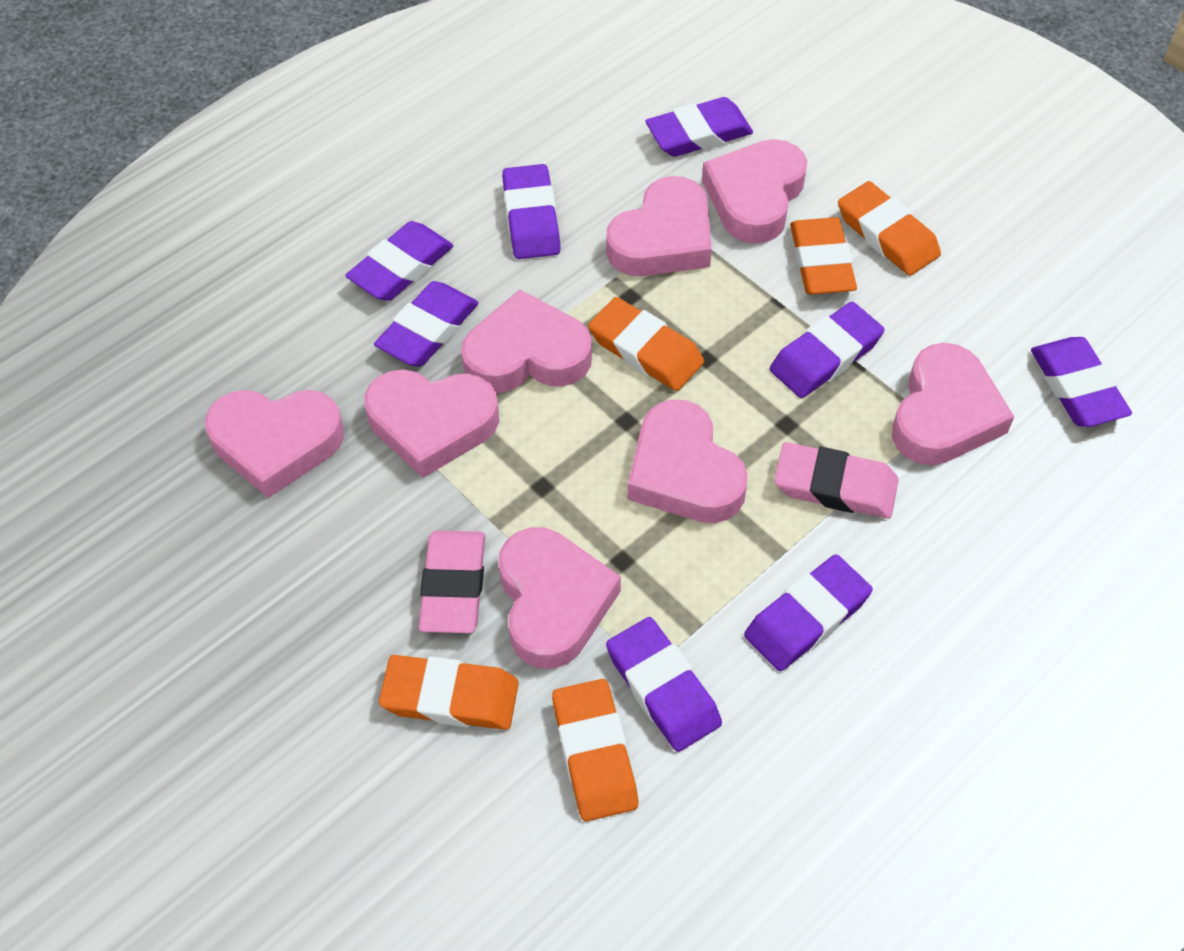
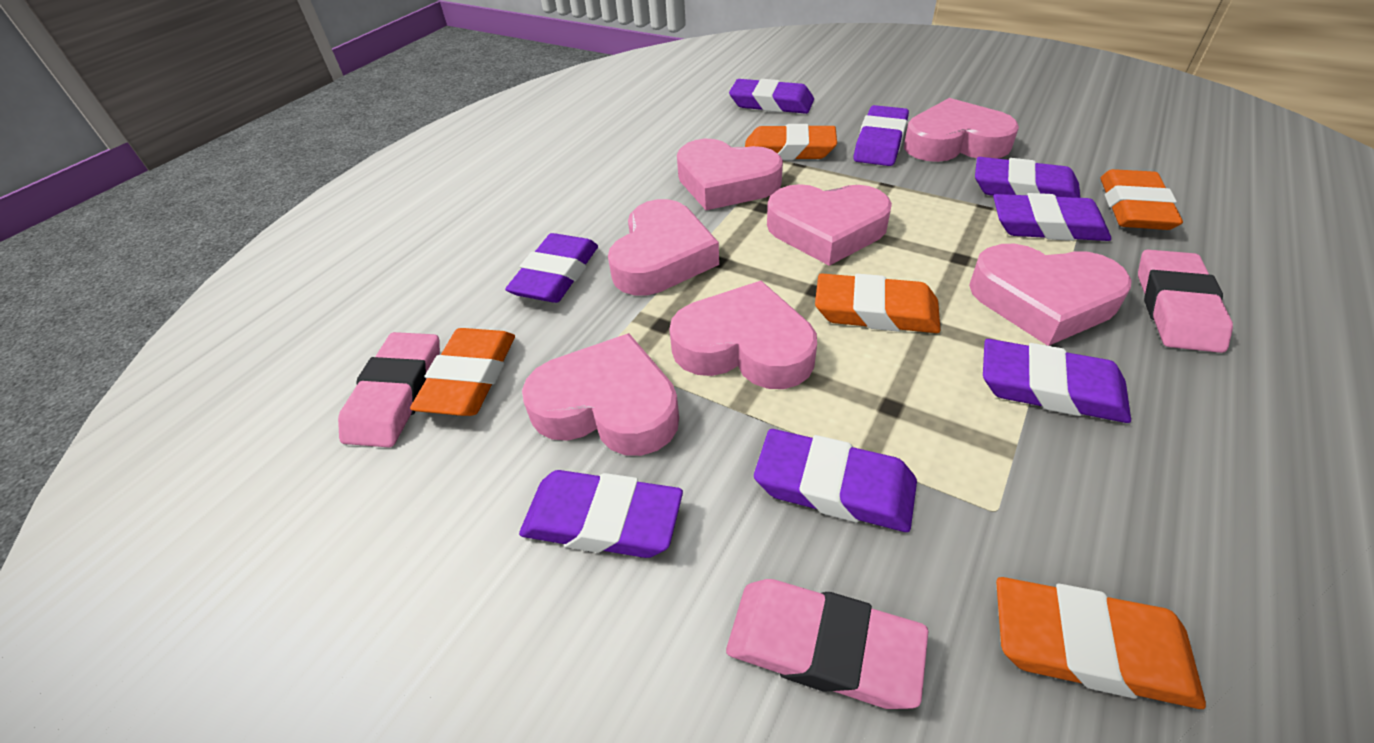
pink eraser: [419,530,485,633] [774,442,899,518] = 2 -> [338,332,440,448] [726,579,928,709] [1138,249,1233,353] = 3
pink heart: [205,390,344,498] [364,369,499,478] [461,290,592,393] [498,527,621,669] [606,176,712,276] [628,399,748,523] [702,139,807,244] [892,343,1014,465] = 8 -> [522,333,679,456] [608,199,719,295] [669,281,817,389] [677,139,783,210] [767,184,892,266] [904,98,1019,162] [969,244,1132,346] = 7

